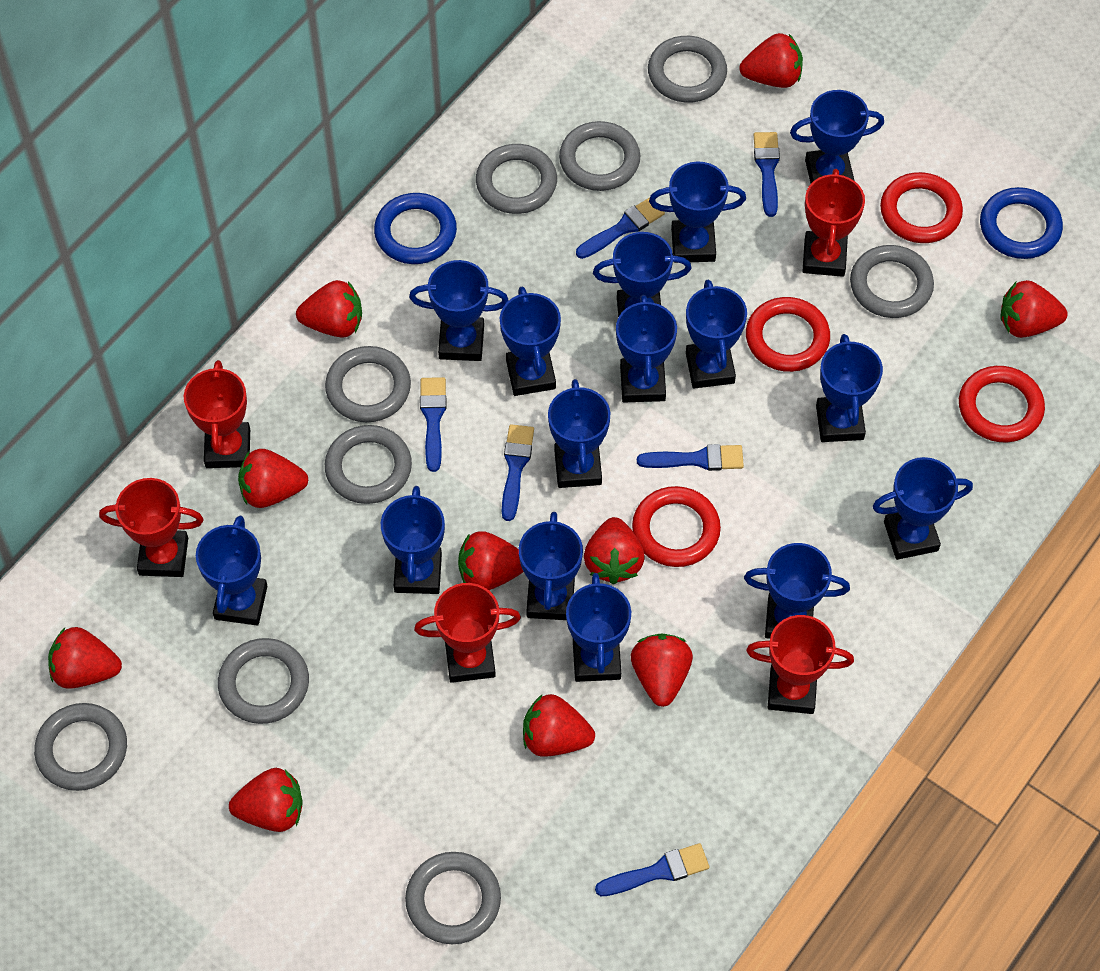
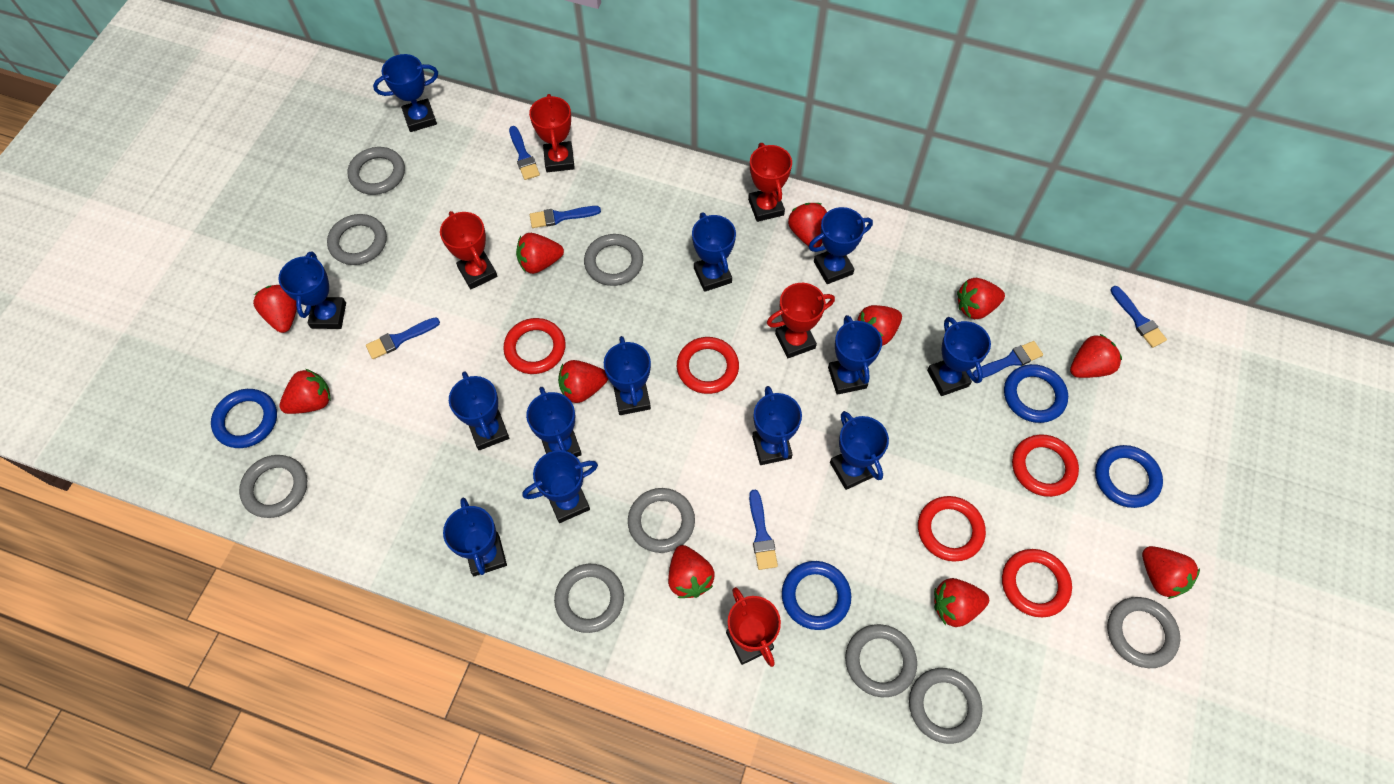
blue ring: [374,193,457,264] [980,187,1063,259] = 2 -> [211,389,277,448] [782,561,851,630] [1004,364,1068,423] [1095,445,1163,508] = 4
blue trophy: [196,516,267,626] [381,486,445,594] [409,260,509,361] [500,287,561,396] [519,512,583,620] [548,379,610,488] [566,573,631,682] [593,232,692,317] [616,295,677,402] [649,162,746,263] [686,280,747,389] [744,543,850,639] [790,90,884,183] [816,334,883,442] [872,457,973,560] = 15 -> [278,251,346,329] [373,54,438,132] [443,498,507,576] [449,371,509,450] [522,450,598,523] [526,387,582,457] [604,336,651,415] [692,212,736,292] [752,386,802,465] [809,207,873,284] [828,315,882,395] [830,411,889,490] [927,317,991,396] = 13
red ring: [632,486,721,567] [746,297,830,372] [880,172,963,243] [959,366,1045,442] = 4 -> [503,318,566,374] [677,337,739,394] [918,496,986,562] [1002,549,1072,617] [1012,435,1079,497] = 5
red strawberry: [48,627,122,689] [229,768,303,832] [238,449,308,508] [296,280,362,338] [458,531,524,590] [523,694,595,757] [584,517,645,584] [631,633,693,707] [740,33,803,88] [1000,280,1068,338] = 10 -> [253,285,297,333] [280,369,330,414] [516,233,564,274] [558,360,608,403] [668,545,715,598] [788,203,827,247] [857,305,902,346] [934,578,989,627] [957,278,1005,319] [1070,334,1122,378] [1142,546,1200,599] = 11

